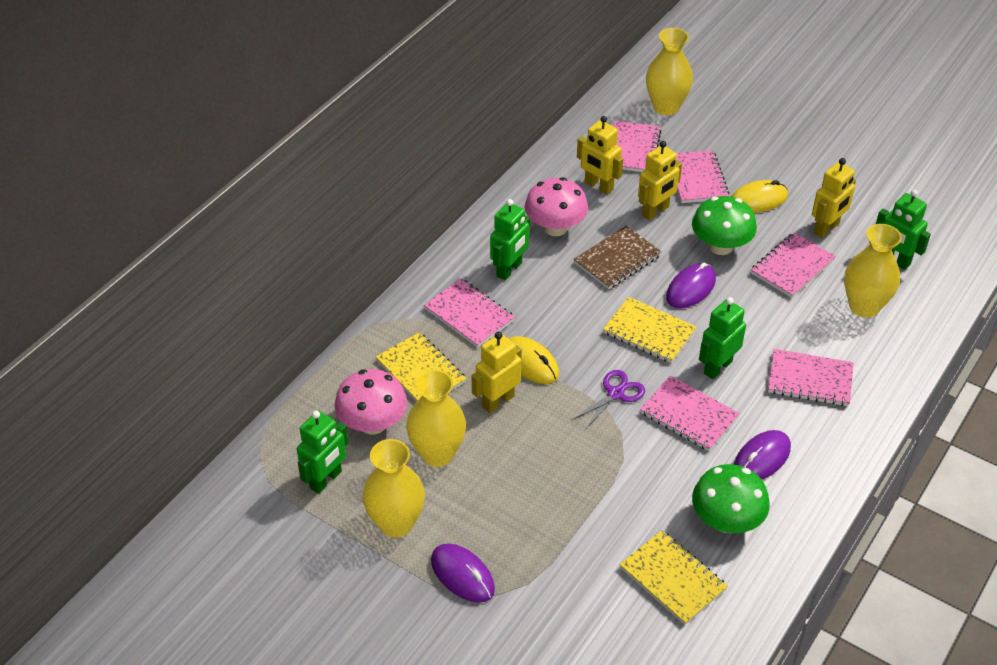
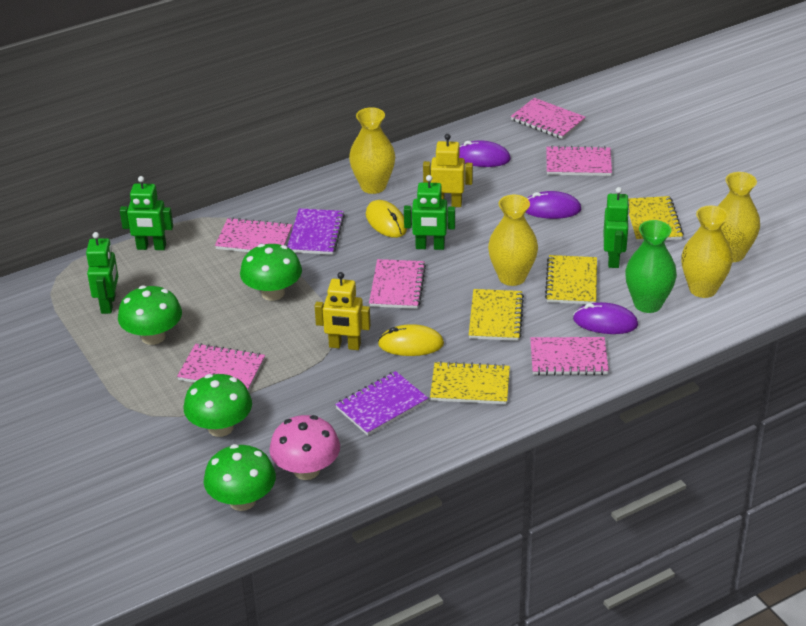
brown notebook: [573,226,662,289] = 1 -> none = 0
green mushroom: [692,196,757,255] [692,464,770,533] = 2 -> [118,285,182,345] [184,374,252,437] [204,444,276,511] [240,244,302,301] = 4
green vase: none = 0 -> [625,220,677,313] = 1
pink mushroom: [334,369,407,435] [525,177,588,236] = 2 -> [269,415,340,480] = 1
purple notebook: none = 0 -> [287,208,345,255] [335,371,428,436] = 2
purple scissors: [572,370,645,430] = 1 -> none = 0
yellow notebook: [376,332,466,402] [603,297,696,363] [620,530,728,625] = 3 -> [430,361,510,404] [469,289,524,341] [545,255,597,304] [628,196,684,242] = 4
yellow robot: [471,332,522,413] [577,116,623,195] [638,141,682,220] [812,158,856,238] = 4 -> [315,272,371,350] [423,134,473,207] = 2

